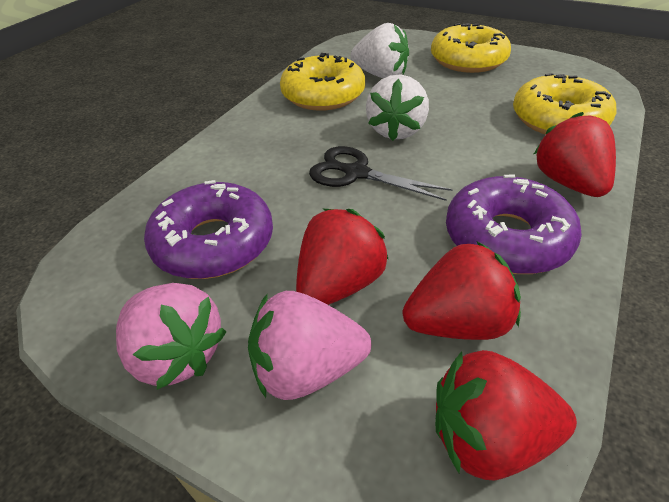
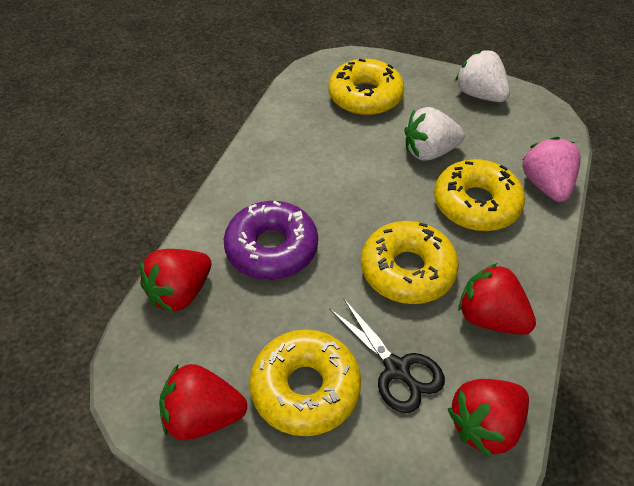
pink strawberry: [116,283,226,390] [248,291,371,400] = 2 -> [522,137,581,202] = 1
purple donut: [144,180,273,279] [446,174,582,274] = 2 -> [224,201,318,280] = 1
yellow donut: [280,53,365,111] [431,23,511,73] [513,73,616,135] = 3 -> [249,329,361,436] [329,59,404,115] [361,221,459,304] [434,159,525,231] = 4

